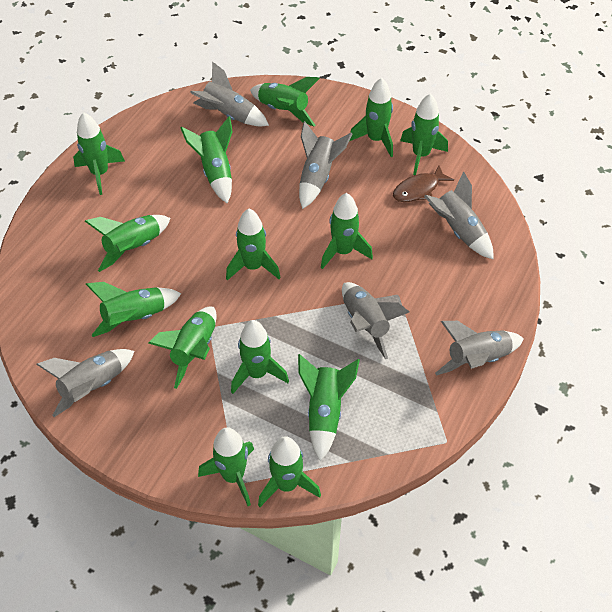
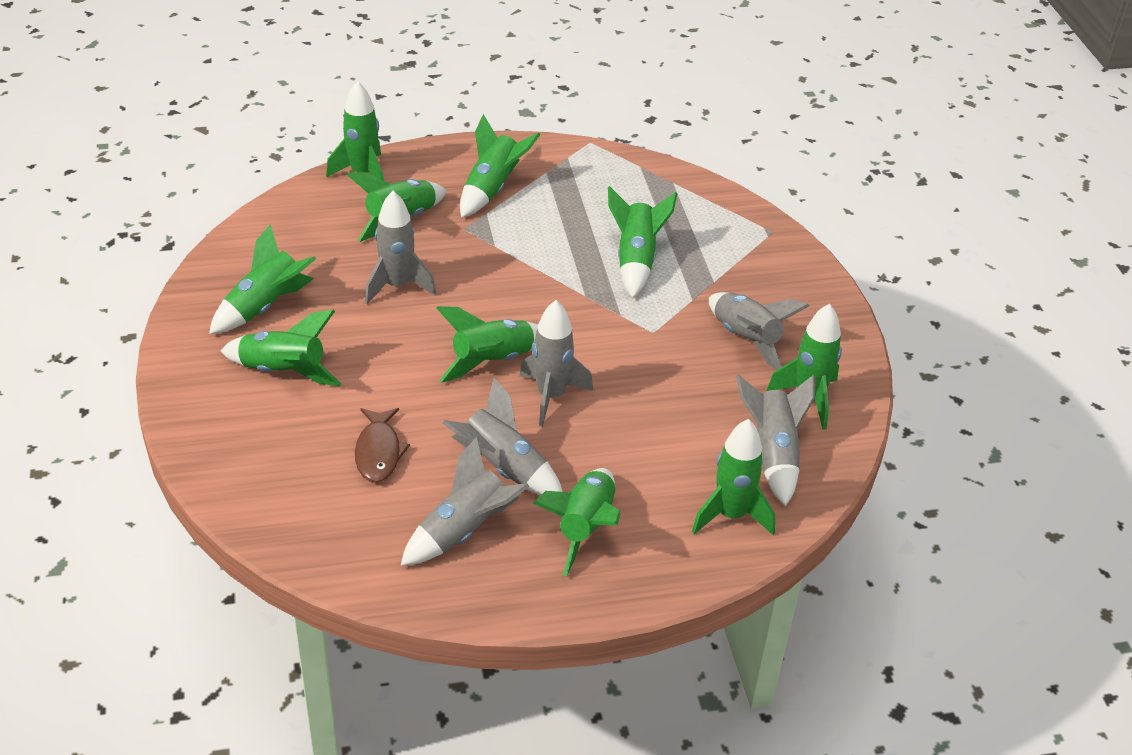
green rocket: [73,112,125,195] [85,215,170,272] [86,282,181,337] [148,307,217,389] [181,116,233,203] [198,427,254,506] [226,209,281,280] [231,320,289,394] [250,77,320,126] [258,436,321,507] [298,354,360,461] [321,193,373,269] [349,78,393,157] [400,94,448,175] = 14 -> [209,224,316,334] [220,310,341,386] [326,81,384,181] [346,172,446,242] [436,306,538,383] [460,114,540,218] [533,468,620,576] [608,186,677,298] [692,419,775,535] [767,304,842,430] = 10

